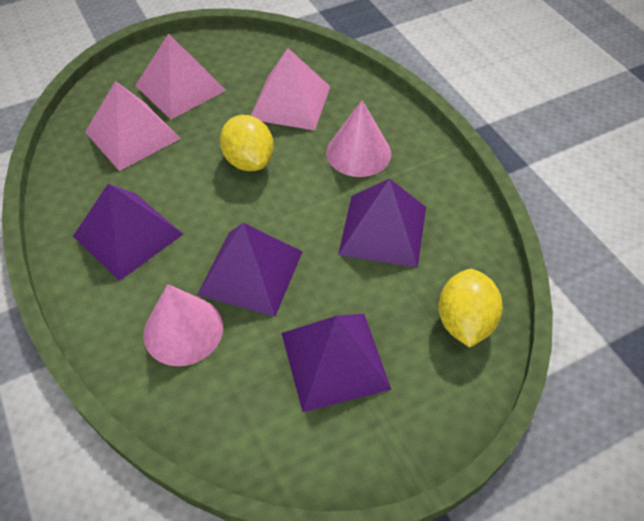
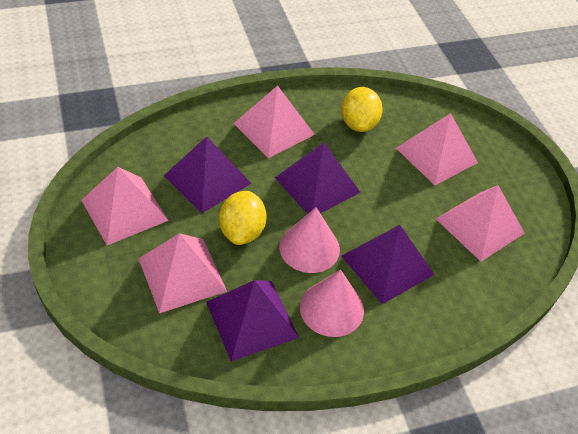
pink pyramid: [85,81,181,171] [135,33,226,119] [251,48,331,130] = 3 -> [81,167,169,245] [138,233,227,313] [234,85,315,158] [396,113,478,185] [436,185,524,262] = 5

